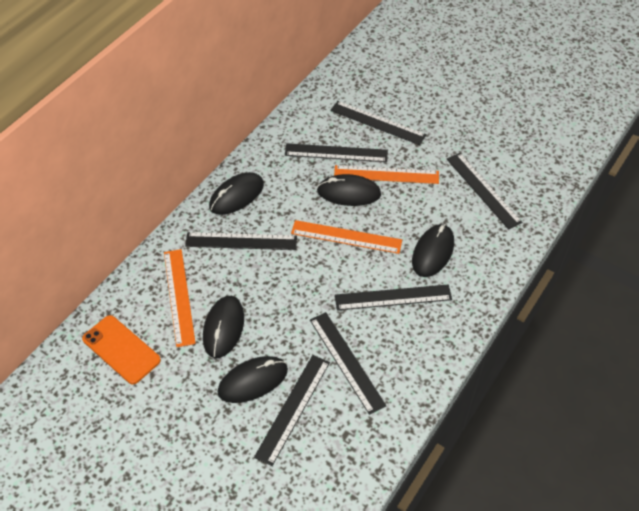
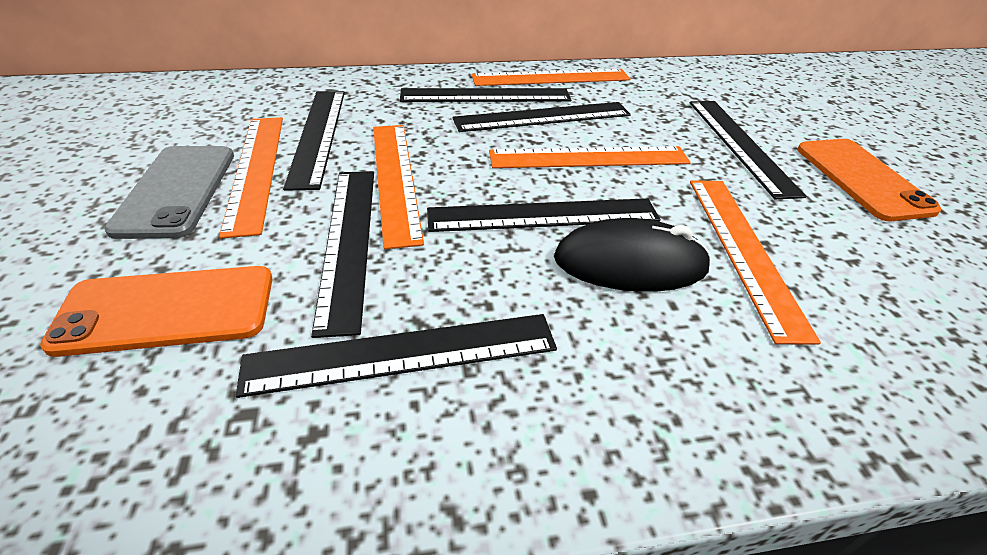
black mouse: [203,296,244,358] [209,172,264,215] [217,356,288,403] [317,174,381,206] [412,224,454,277] = 5 -> [554,218,711,292] = 1
grey phone: none = 0 -> [104,146,234,239] = 1
orange phone: [82,315,161,385] = 1 -> [40,266,272,357] [797,139,942,221] = 2
orange ruler: [164,249,196,347] [291,220,402,254] [334,165,439,184] = 3 -> [219,117,283,239] [373,125,424,249] [471,69,630,86] [489,146,691,168] [690,180,821,345] = 5

